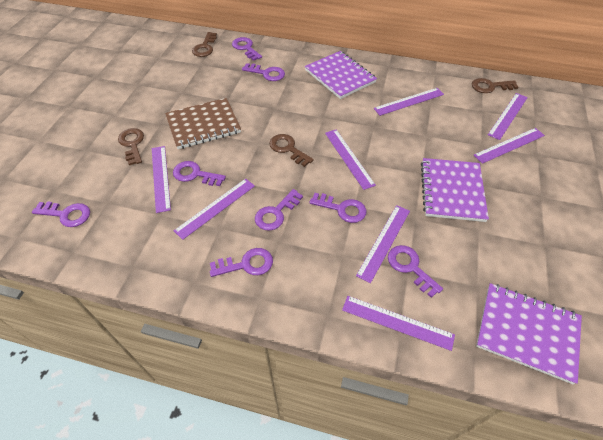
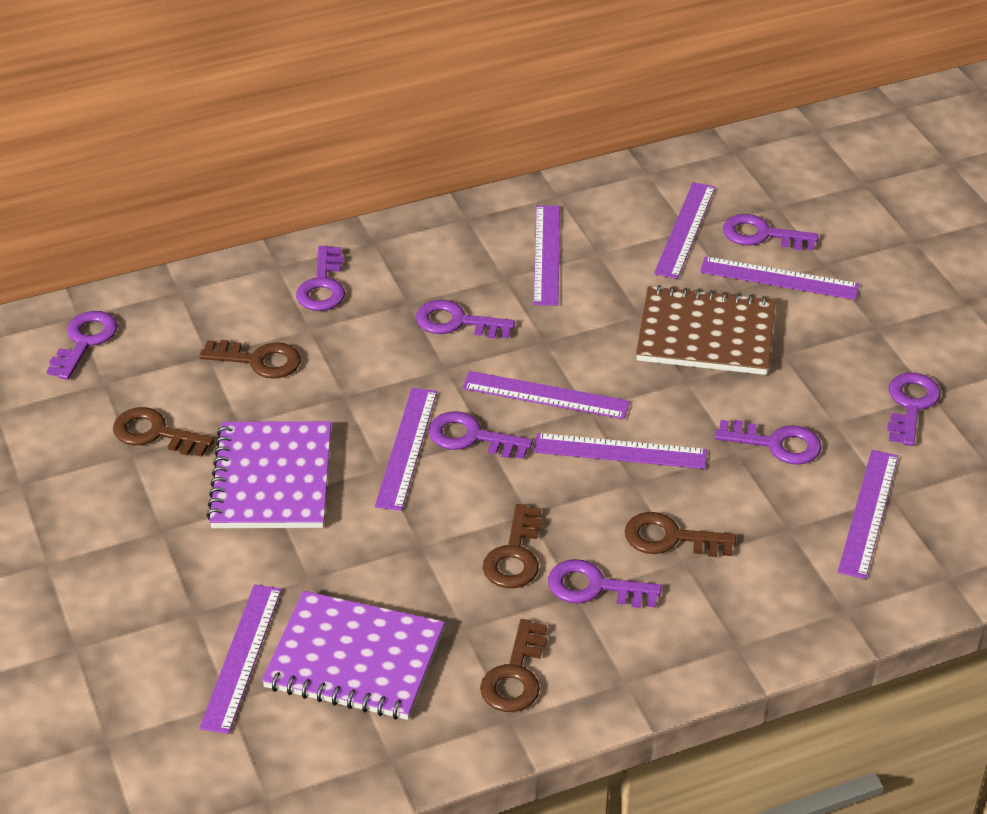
brown key: [118,128,144,165] [192,32,217,57] [269,134,314,167] [472,78,518,93] = 4 -> [113,407,214,457] [199,340,301,379] [480,619,547,712] [482,504,542,588] [625,512,736,557] = 5
purple notebook: [305,51,377,99] [421,158,489,222] [476,283,582,384] = 3 -> [206,421,331,528] [262,591,445,720] = 2

